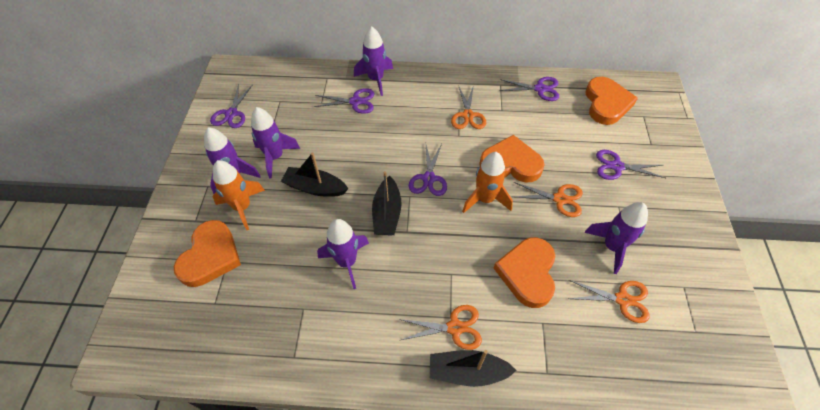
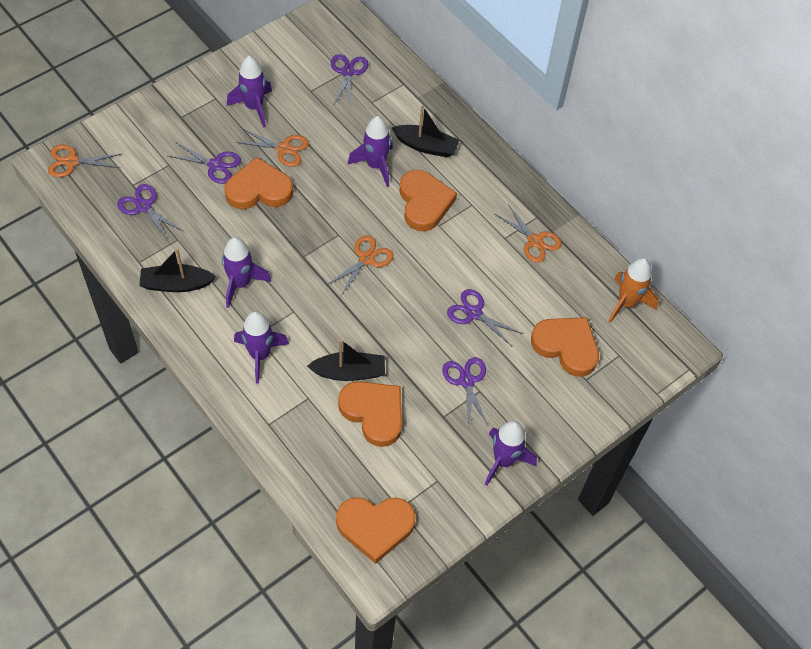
orange heart: [174,220,241,287] [479,135,545,183] [494,237,555,308] [585,77,638,125] = 4 -> [224,157,293,209] [336,497,416,564] [338,381,402,447] [399,170,457,231] [531,317,599,377] = 5
orange rocket: [213,160,265,230] [462,152,513,213] = 2 -> [608,258,659,323] = 1

